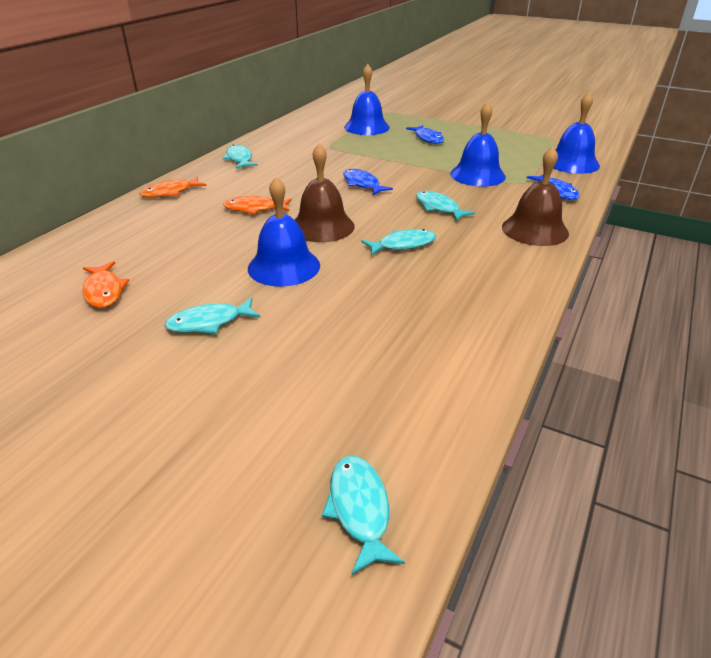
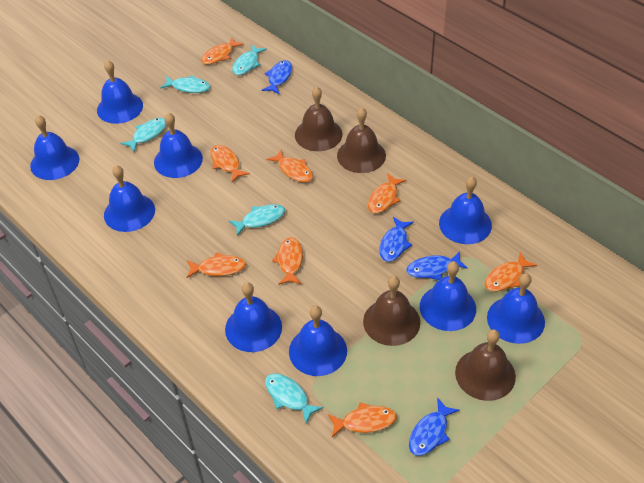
blue bell: [248,177,320,287] [344,64,390,135] [450,102,506,187] [553,92,600,174] = 4 -> [30,115,79,180] [97,60,143,124] [104,165,155,232] [154,113,203,178] [225,282,282,352] [289,306,347,376] [420,261,476,331] [439,177,492,244] [487,273,545,344] = 9
blue fish: [343,169,393,196] [406,125,444,144] [527,175,580,200] = 3 -> [262,60,292,94] [379,217,414,262] [407,251,467,280] [409,398,460,456] = 4
brown bell: [295,143,355,242] [502,146,569,246] = 2 -> [295,86,343,151] [337,108,386,173] [363,276,420,346] [455,329,516,401] = 4
orange fish: [83,261,129,308] [140,177,206,198] [223,196,292,215] = 3 -> [186,252,246,278] [201,37,244,65] [210,145,250,182] [266,149,313,183] [272,237,303,285] [328,402,397,437] [368,173,406,214] [485,252,537,292] = 8

